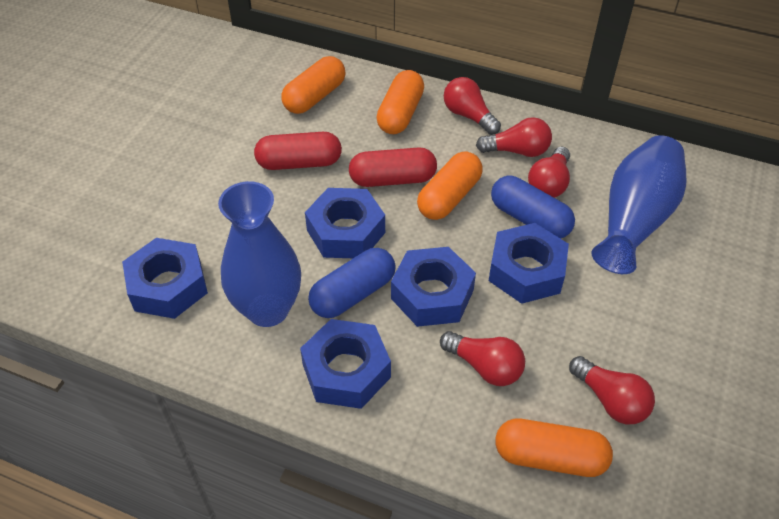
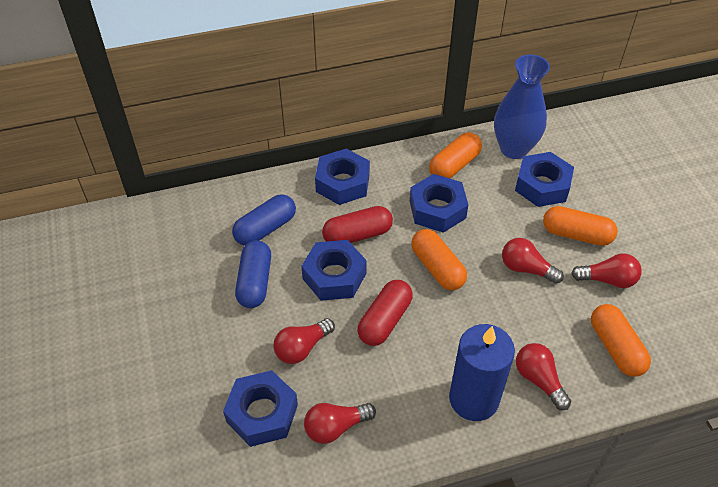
blue candle: none = 0 -> [449,324,515,421] = 1
blue vase: [218,181,301,327] [591,135,686,274] = 2 -> [494,55,550,159] = 1

